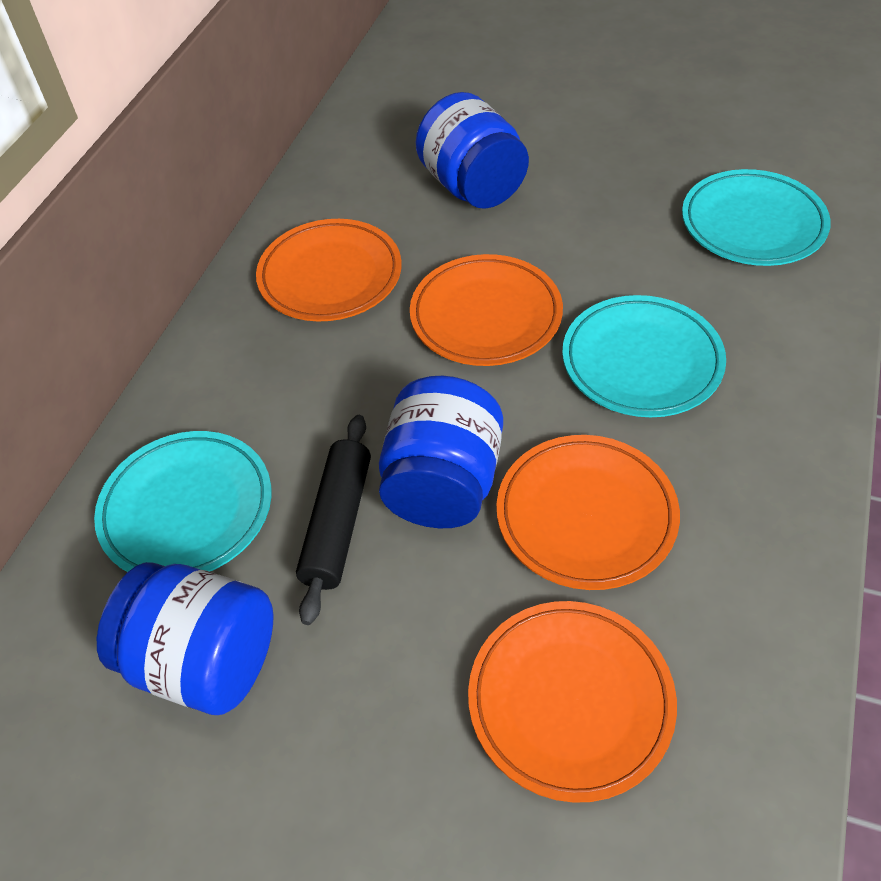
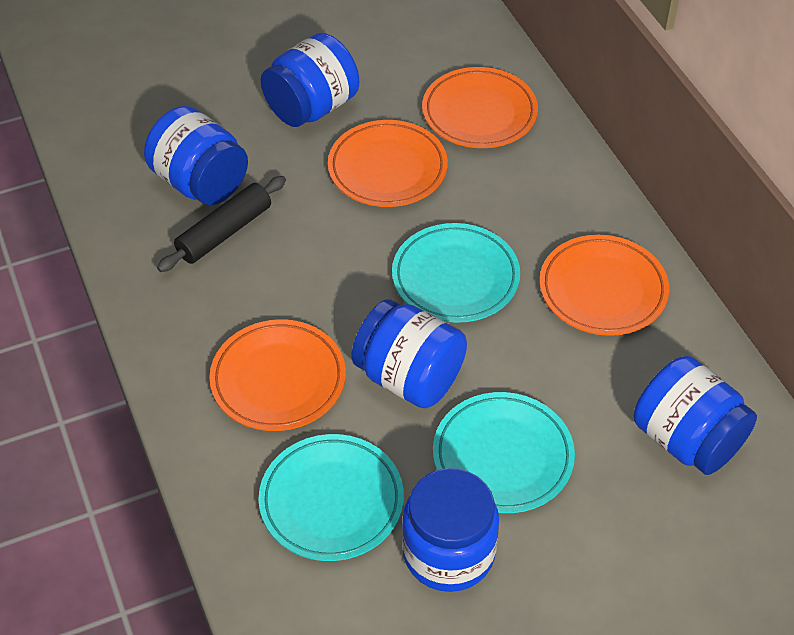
blue jar: [97,562,273,715] [379,376,503,528] [416,92,529,209] = 3 -> [144,106,248,205] [261,33,359,127] [351,299,467,408] [402,468,499,592] [634,356,757,475] = 5

